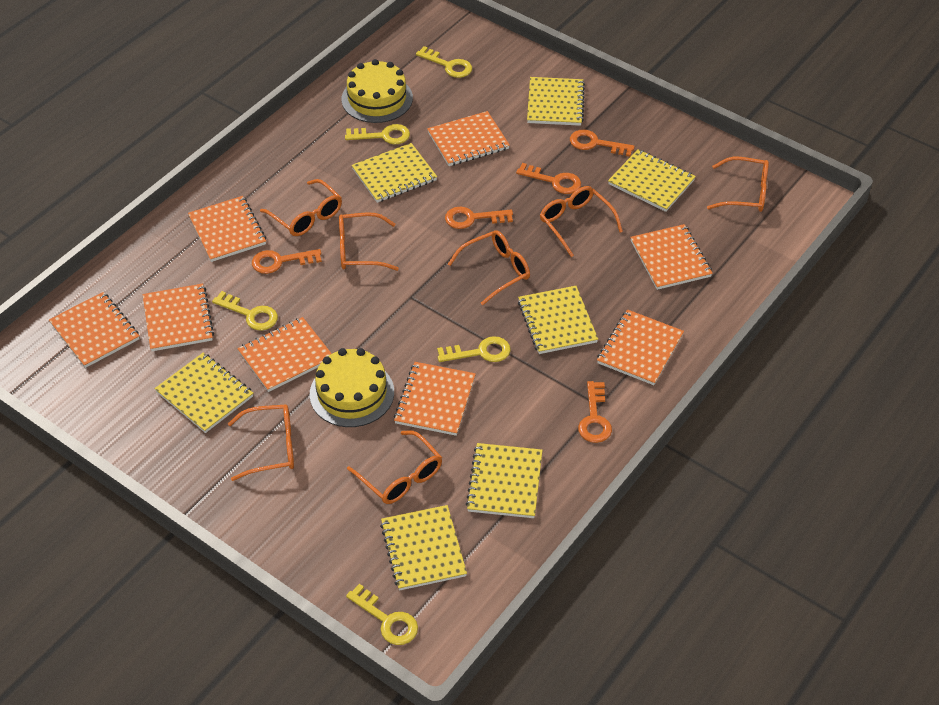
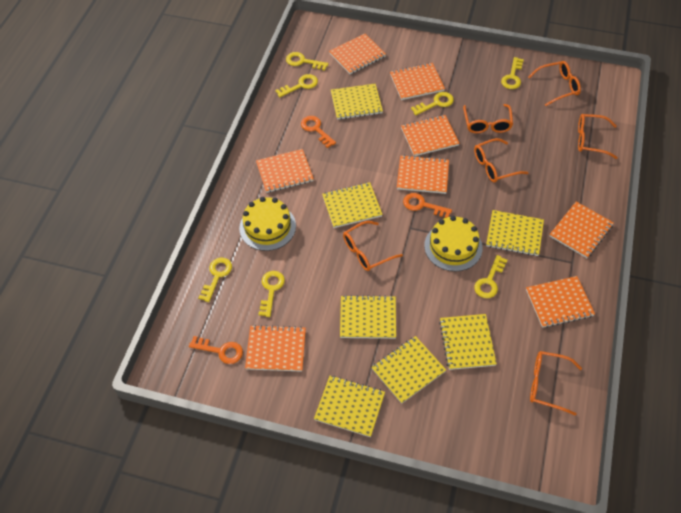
orange glasses: [228,404,294,481] [260,179,342,236] [339,212,399,271] [347,430,442,504] [448,230,530,305] [540,186,623,257] [707,157,769,212] = 7 -> [343,221,403,271] [463,104,513,133] [474,138,528,183] [528,61,581,106] [530,351,582,416] [578,114,618,159] = 6
orange key: [252,249,322,274] [445,207,513,229] [516,163,581,194] [570,130,635,157] [578,381,612,443] = 5 -> [189,336,243,364] [301,116,336,148] [403,193,452,218] = 3
yellow key: [212,291,278,331] [345,124,410,144] [346,584,418,645] [416,46,472,78] [437,336,511,362] = 5 -> [198,258,232,302] [258,271,285,317] [275,74,318,97] [286,52,329,71] [411,92,454,115] [474,255,507,298] [501,57,524,89] = 7

